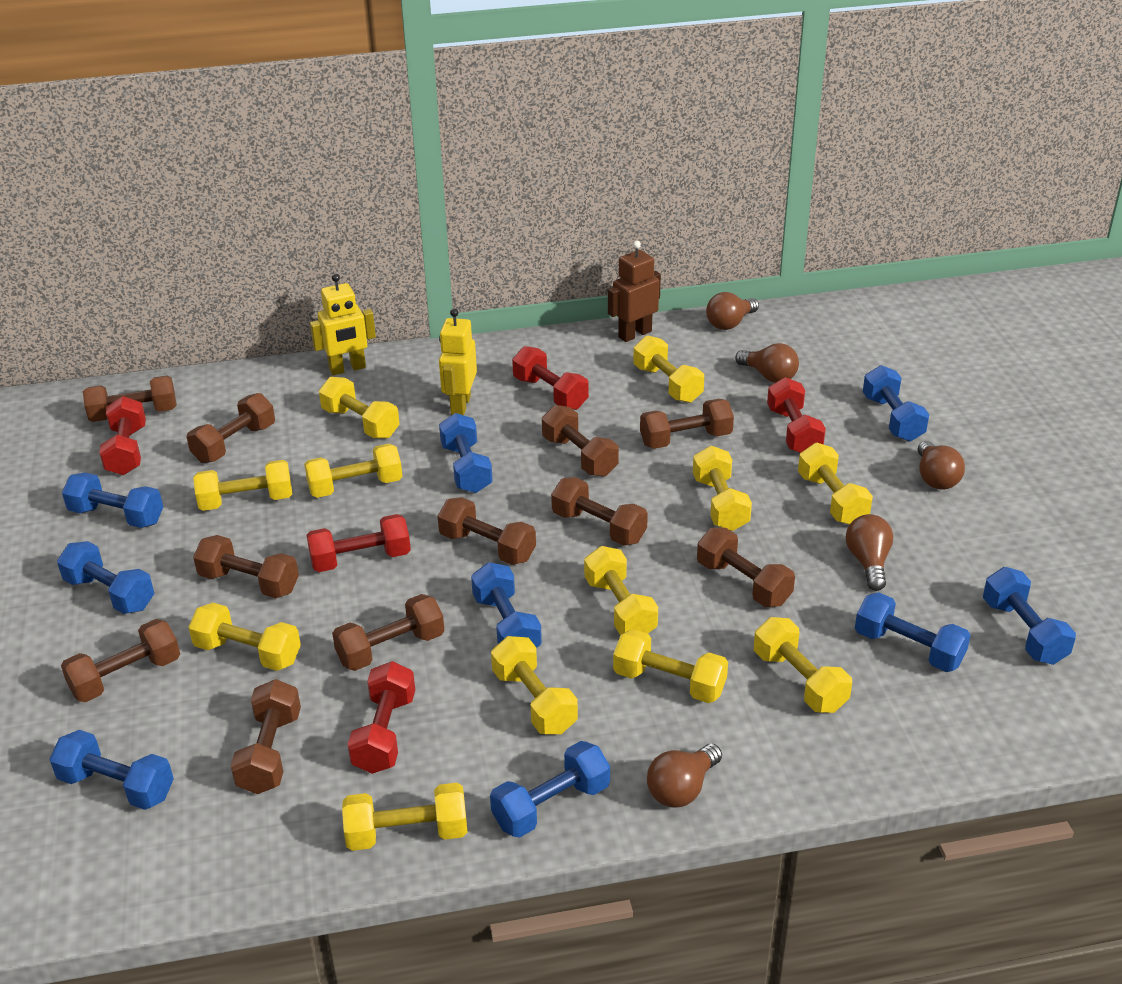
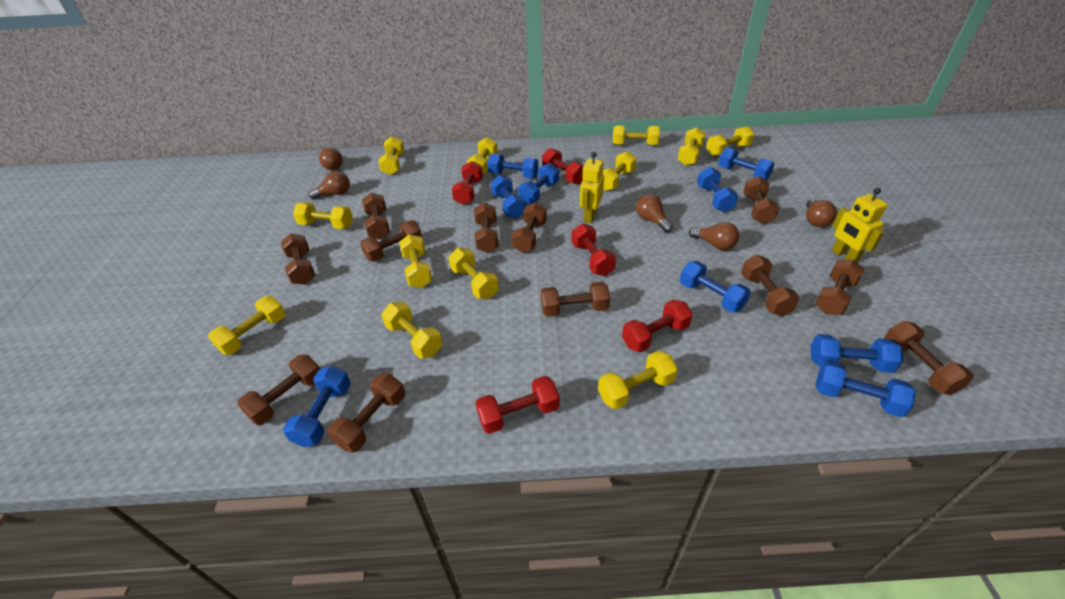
brown dumbbell: [61,619,180,702] [83,376,177,422] [187,393,275,463] [193,535,299,598] [231,679,301,794] [332,594,444,671] [438,497,536,565] [542,405,619,477] [551,477,648,546] [640,399,734,449] [697,528,795,607] = 11 -> [237,354,320,425] [281,234,315,285] [327,374,405,453] [360,220,423,262] [362,193,390,239] [474,202,499,253] [511,203,547,253] [541,282,610,317] [741,255,799,316] [744,176,779,224] [815,259,864,315] [884,321,973,395] = 12
brown robot: [608,241,661,342] = 1 -> none = 0

